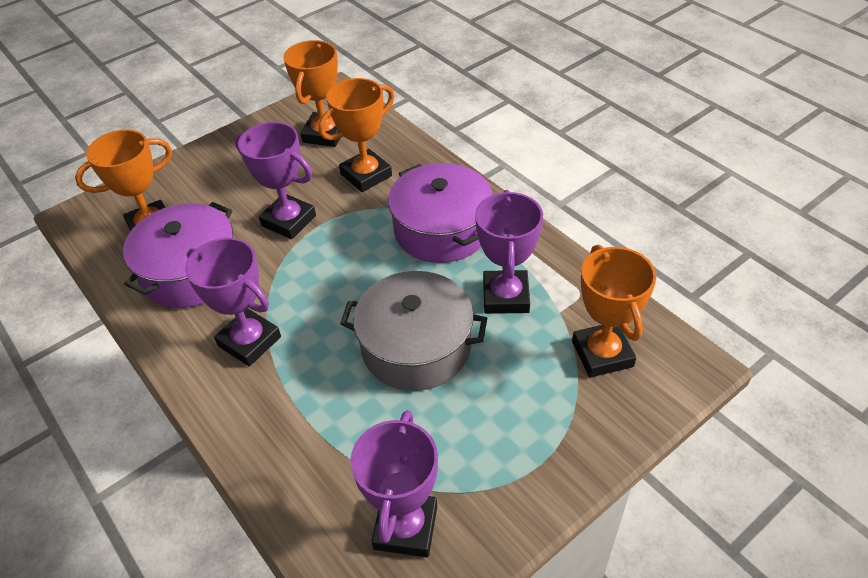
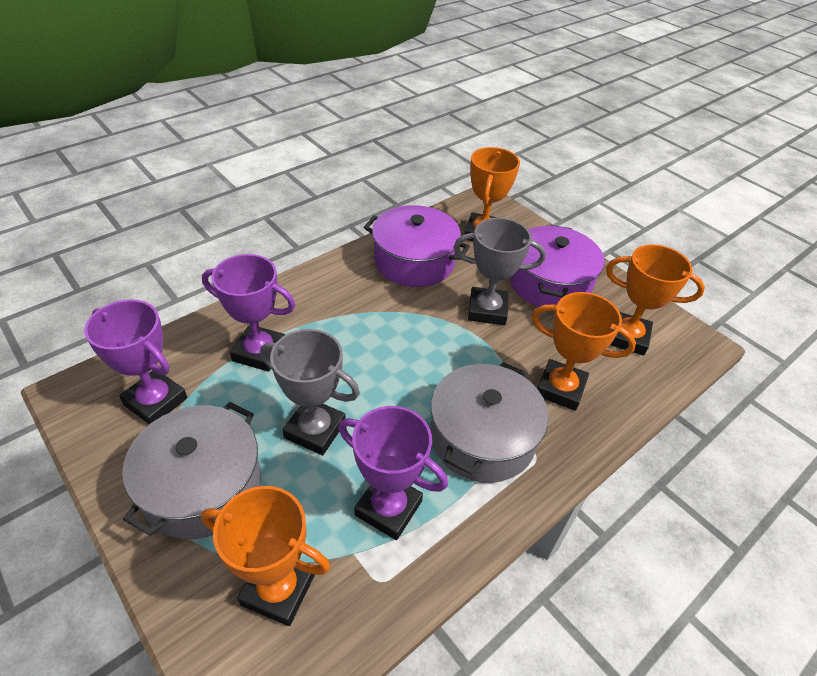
grey pot: [340,271,487,391] = 1 -> [122,402,261,539] [430,362,548,483] = 2
grey trophy: none = 0 -> [260,329,360,455] [454,218,546,325] = 2
purple trophy: [185,238,281,366] [235,122,316,239] [350,410,438,557] [475,190,543,314] = 4 -> [84,299,187,425] [202,254,295,372] [338,406,448,540] = 3

